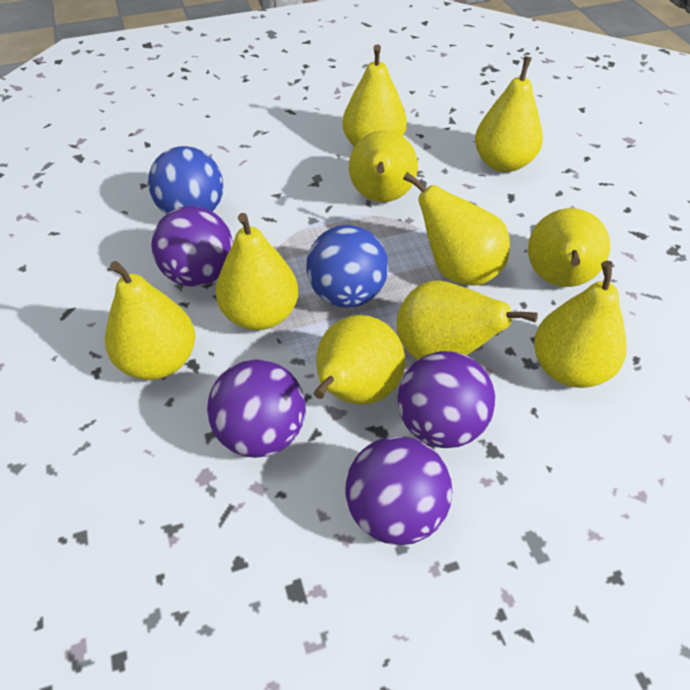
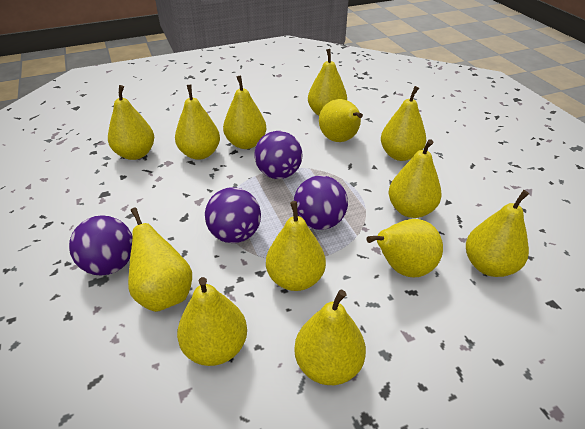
blue ball: [148,146,223,214] [306,225,388,308] = 2 -> none = 0
yellow pear: [105,261,195,380] [216,213,298,330] [314,315,405,405] [342,44,407,147] [349,130,418,202] [396,280,538,360] [403,172,510,285] [475,56,543,172] [528,208,610,287] [534,261,627,388] = 10 -> [108,85,154,160] [128,207,192,312] [175,85,220,160] [177,277,247,366] [223,75,266,149] [266,201,326,291] [294,290,366,385] [308,49,347,116] [319,99,363,142] [366,219,443,278] [381,86,426,161] [389,139,442,218] [466,190,529,277] = 13

